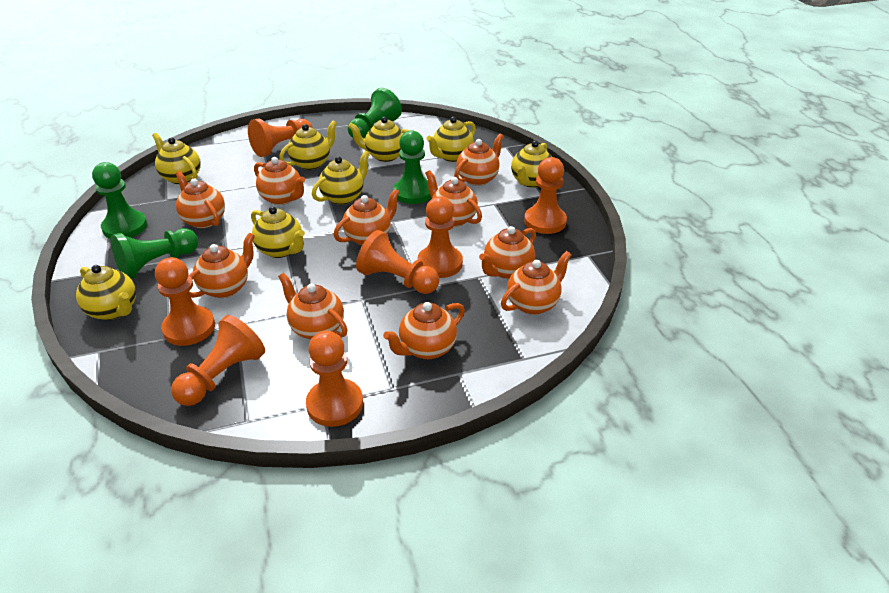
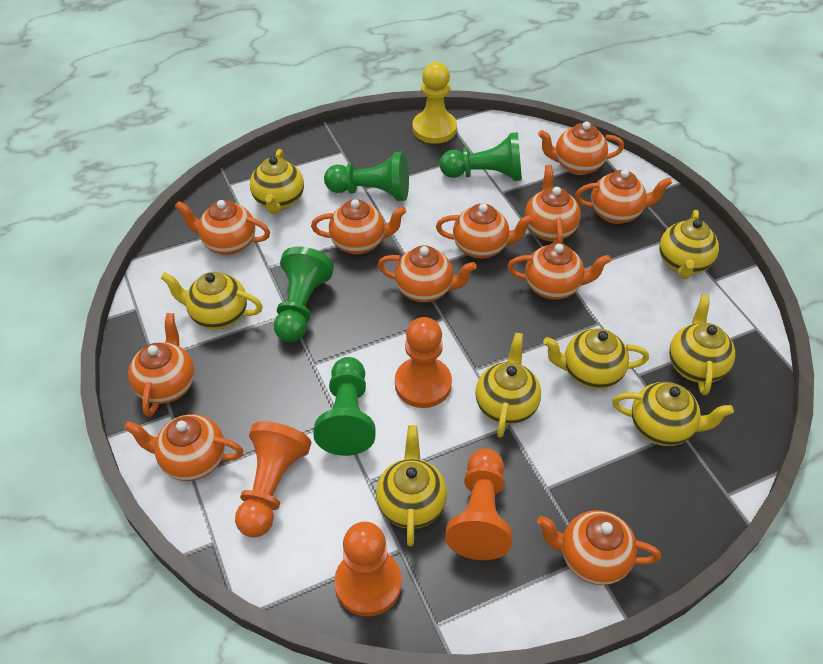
orange pawn: [155,257,215,346] [171,315,265,406] [248,119,313,157] [306,331,363,427] [356,230,439,294] [417,196,463,278] [524,157,567,234] = 7 -> [235,421,312,538] [334,522,402,617] [395,317,452,408] [445,448,513,560] = 4
orange teapot: [176,171,225,228] [188,232,255,298] [254,157,305,205] [278,273,348,339] [334,189,400,245] [383,302,465,359] [425,170,482,227] [454,133,504,186] [479,226,536,279] [501,251,572,315] = 10 -> [124,414,243,481] [128,313,195,417] [175,200,270,255] [311,199,406,254] [378,245,477,302] [436,204,534,259] [507,243,611,300] [525,165,581,244] [537,510,661,585] [538,122,624,175] [575,169,672,224] = 11
yellow pawn: none = 0 -> [413,62,457,144] = 1

